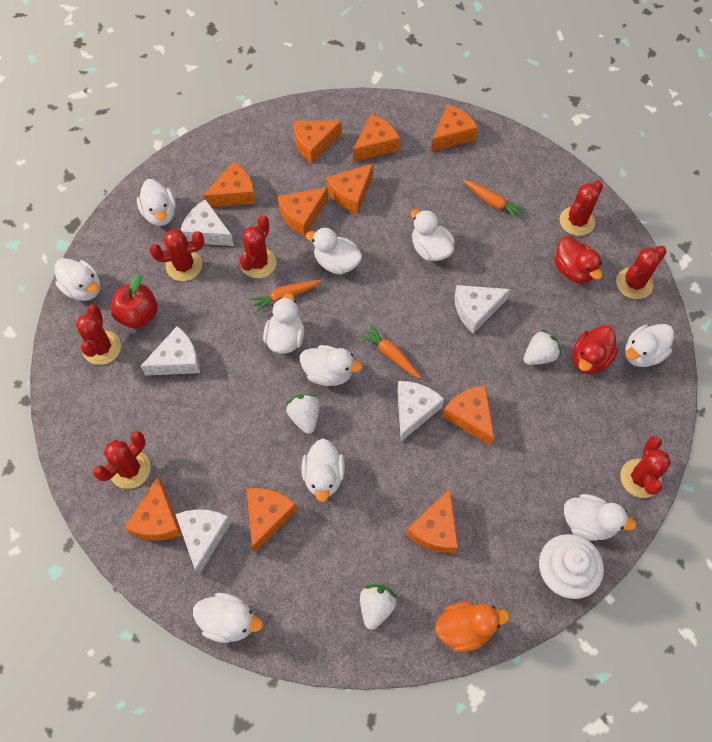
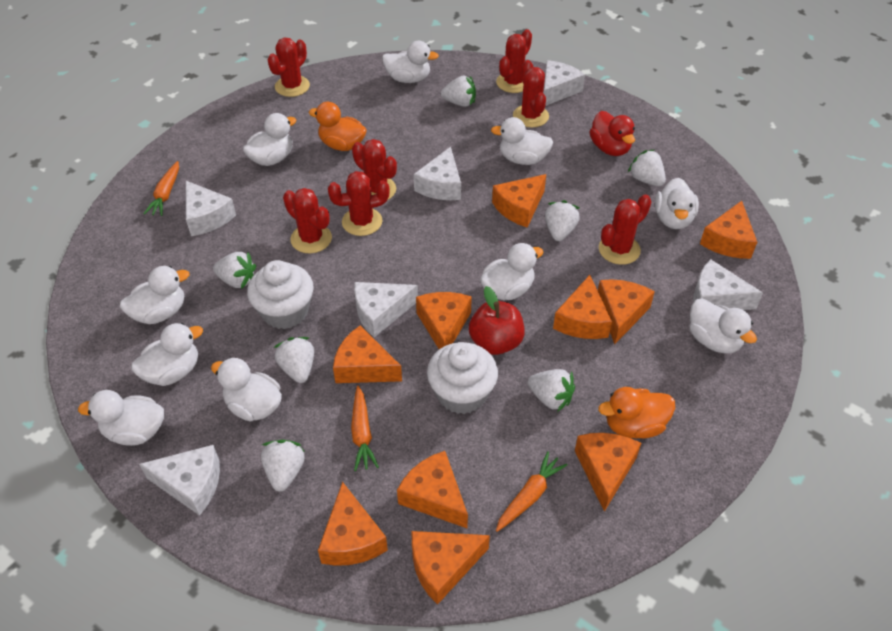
orange duck: [436,602,510,652] = 1 -> [309,102,367,151] [598,387,675,438] = 2
red duck: [554,236,602,284] [573,325,618,374] = 2 -> [589,111,635,156] = 1
white cheese: [140,326,200,376] [175,509,231,575] [181,199,234,246] [397,381,444,442] [454,285,510,334] = 5 -> [139,445,220,516] [186,181,236,236] [354,282,418,337] [414,147,461,200] [544,60,585,106] [693,259,763,310] = 6
white cupcake: [539,534,604,599] = 1 -> [247,260,314,329] [427,342,498,414] = 2
white strawberry: [286,394,320,434] [360,584,397,630] [523,329,561,365] = 3 -> [213,252,256,289] [261,440,305,492] [274,337,314,383] [441,76,476,107] [528,369,575,412] [545,200,580,241] [628,150,666,186] = 7

